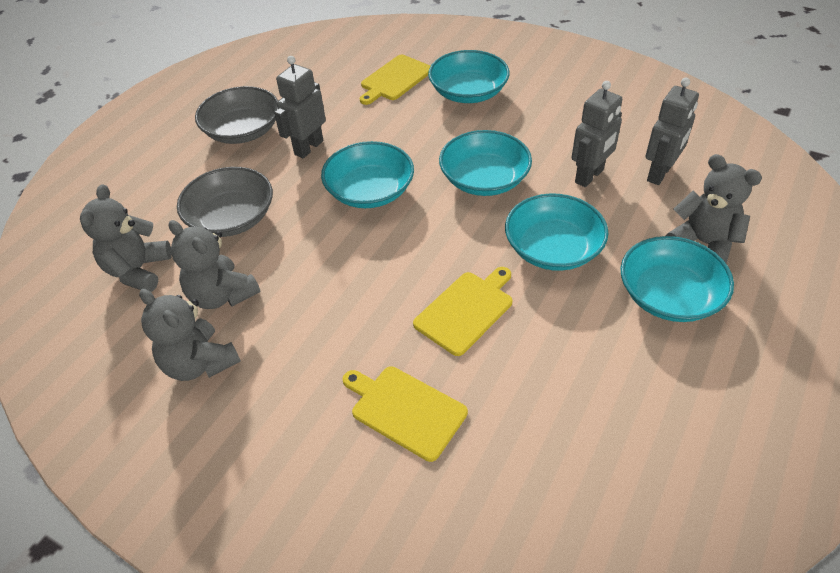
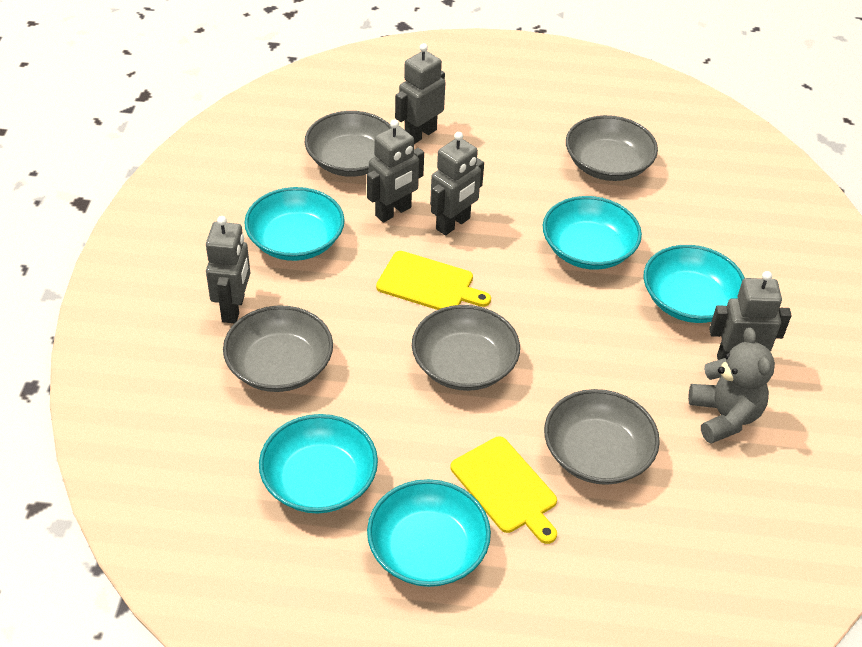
grey bowl: [177,167,273,237] [195,86,278,144] = 2 -> [223,306,333,392] [304,111,392,177] [412,305,520,391] [544,389,660,485] [566,115,658,181] = 5
grey robot: [274,56,326,158] [572,81,622,187] [645,78,699,185] = 3 -> [206,216,250,324] [367,119,424,222] [395,43,446,144] [430,132,484,235] [709,271,792,360] = 5
grey teddy bear: [80,184,172,292] [139,289,241,381] [169,220,261,309] [666,154,762,264] = 4 -> [688,328,775,444] = 1
yellow cutting board: [343,366,468,462] [360,55,430,105] [413,267,512,356] = 3 -> [376,251,491,310] [450,436,557,544] = 2

